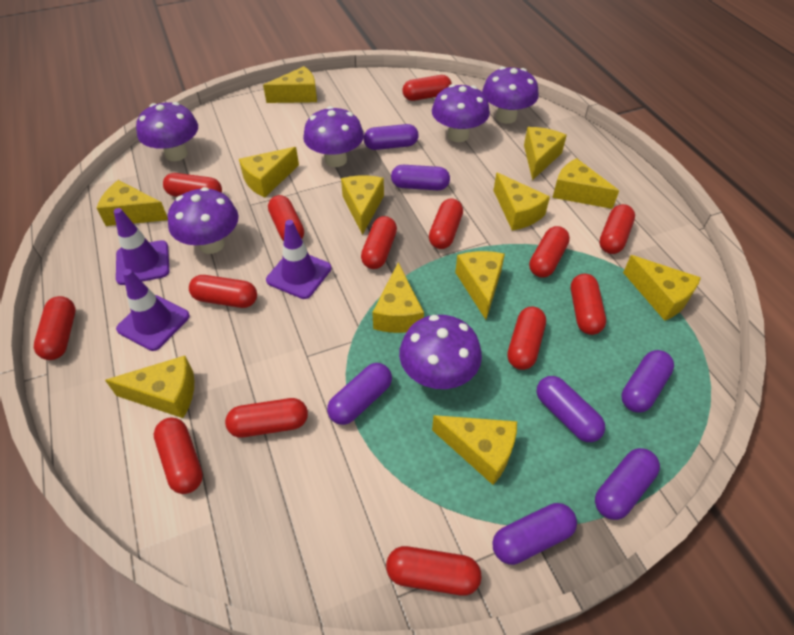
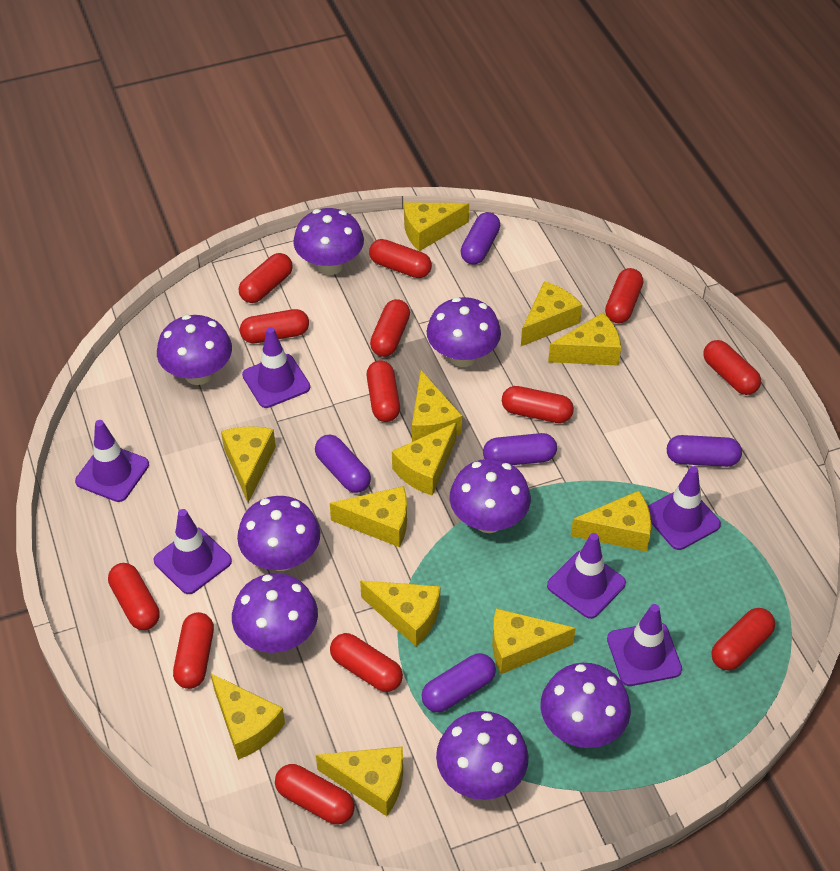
purple capsule: [327,363,392,425] [364,124,419,150] [391,165,450,190] [492,503,577,565] [537,376,605,442] [595,448,660,520] [621,350,674,412] = 7 -> [315,434,371,493] [421,653,496,712] [461,212,500,265] [483,433,557,465] [667,435,742,467] = 5
purple mushroom: [136,102,198,161] [168,187,239,254] [303,106,364,167] [399,315,482,389] [432,84,490,142] [482,67,539,124] = 6 -> [157,315,232,385] [232,573,318,653] [237,496,320,571] [293,208,364,275] [427,297,501,367] [436,711,528,800] [450,459,531,533] [541,663,631,748] = 8
purple traffic cone: [114,208,169,285] [116,269,190,351] [266,220,331,299] = 3 -> [75,420,149,502] [154,509,232,594] [242,327,310,408] [547,533,626,619] [607,604,682,686] [648,466,721,550] = 6
red capsule: [34,296,76,360] [154,418,203,494] [163,173,222,197] [189,275,257,308] [225,398,308,437] [268,195,304,241] [361,216,397,269] [386,546,481,596] [402,75,452,101] [429,198,463,249] [507,307,546,370] [529,226,570,278] [571,274,606,335] [599,204,635,254] = 14 -> [108,563,160,630] [173,612,214,689] [239,253,293,303] [240,309,309,343] [275,764,355,824] [330,633,403,692] [367,360,400,422] [369,239,432,278] [370,299,410,357] [502,386,574,423] [605,268,643,323] [703,340,761,395] [711,608,775,671] = 13

